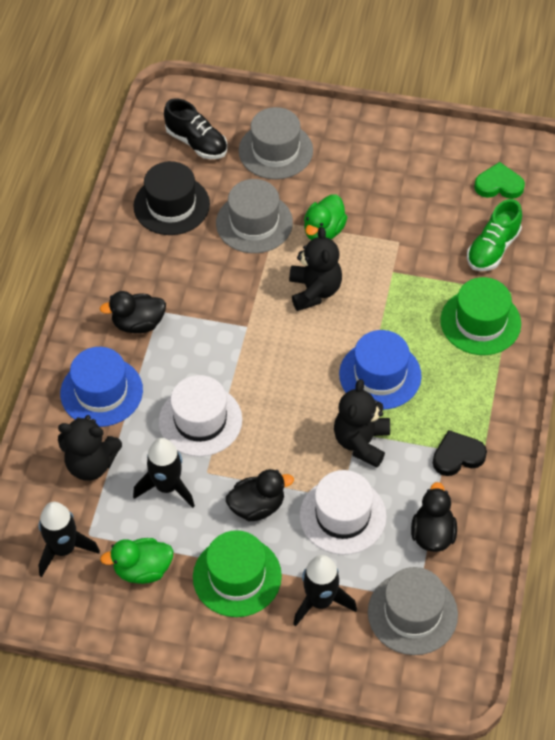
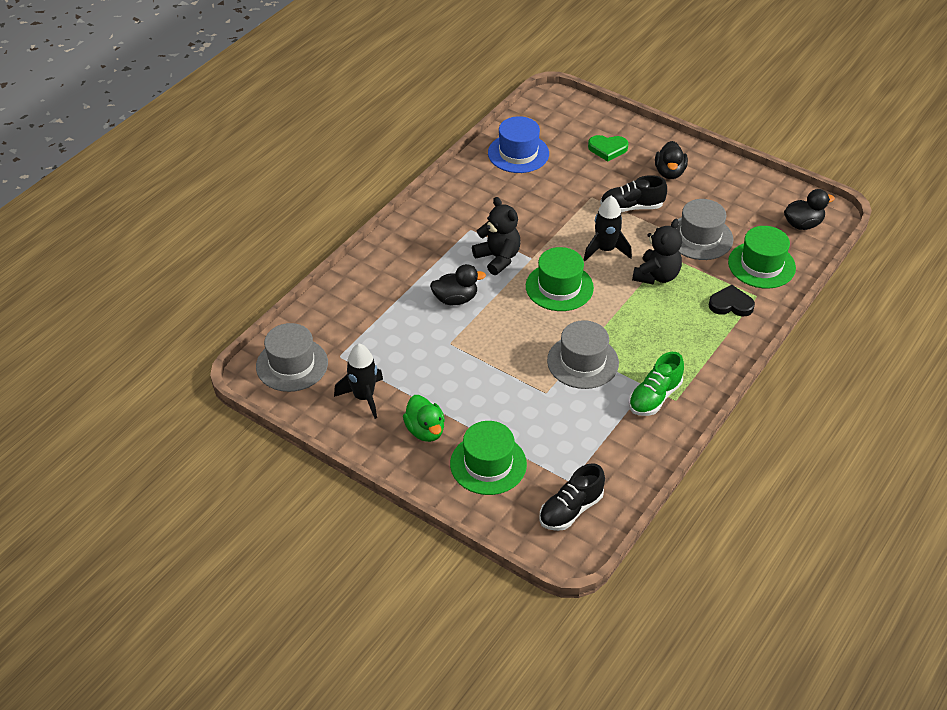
black hat: [133,161,210,235] = 1 -> none = 0
black rocket: [38,502,100,577] [133,438,195,508] [293,555,357,627] = 3 -> [334,344,383,419] [584,196,632,261] = 2
black shoe: [164,98,227,159] = 1 -> [539,463,605,531] [600,175,667,212] = 2
black teddy bear: [58,415,122,481] [289,227,342,311] [334,379,390,467] = 3 -> [472,197,521,275] [632,219,682,285] = 2
blue hat: [60,347,143,427] [339,330,422,410] = 2 -> [488,116,549,173] = 1
green duck: [100,538,174,584] [304,194,348,240] = 2 -> [403,395,445,442] = 1
green hat: [193,530,282,617] [441,277,521,355] = 2 -> [450,421,527,495] [526,247,594,311] [728,226,796,289] = 3
white hat: [159,375,242,457] [300,470,387,555] = 2 -> none = 0

